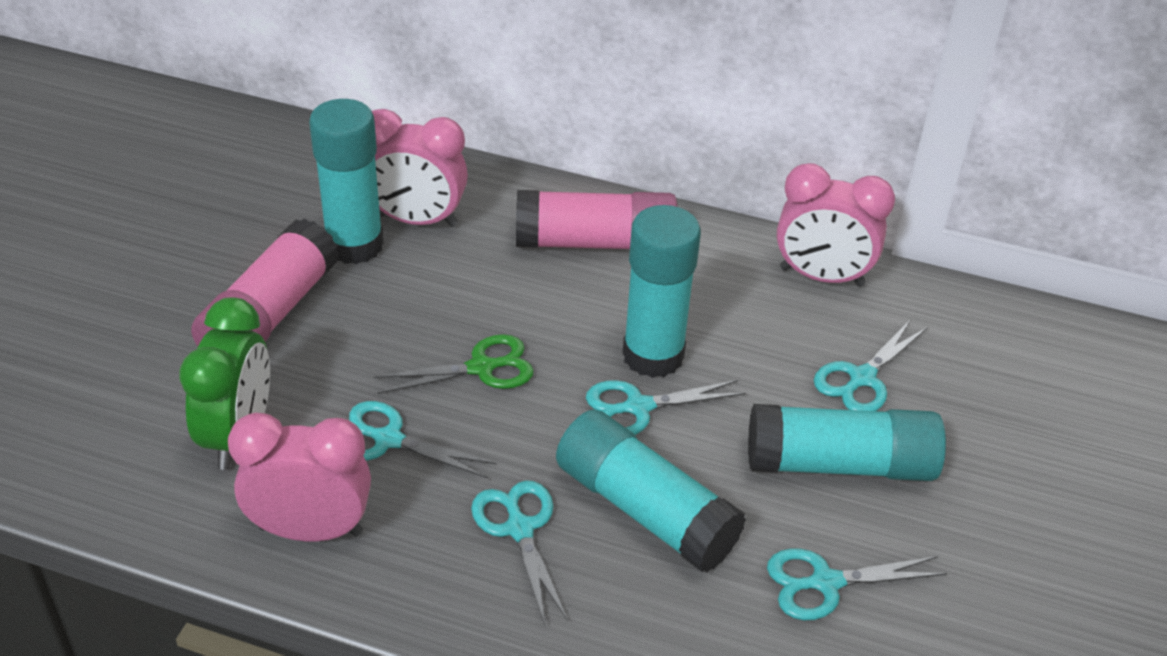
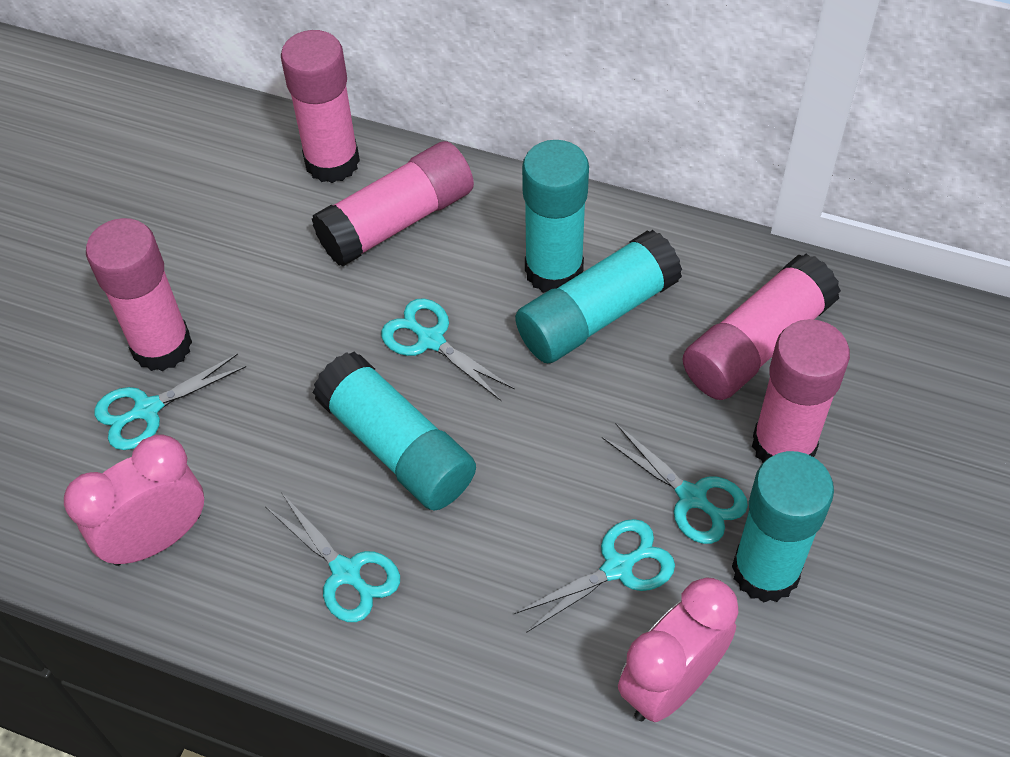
green clock: [179,297,270,470] = 1 -> none = 0
green scissors: [373,334,534,394] = 1 -> none = 0
pink clock: [228,413,371,541] [372,109,468,227] [776,163,895,287] = 3 -> [64,435,204,566] [618,577,738,722] = 2
pink glue stick: [191,219,339,346] [516,190,678,250] = 2 -> [86,218,192,371] [281,30,360,183] [312,141,474,266] [682,254,841,400] [752,319,850,463] = 5

